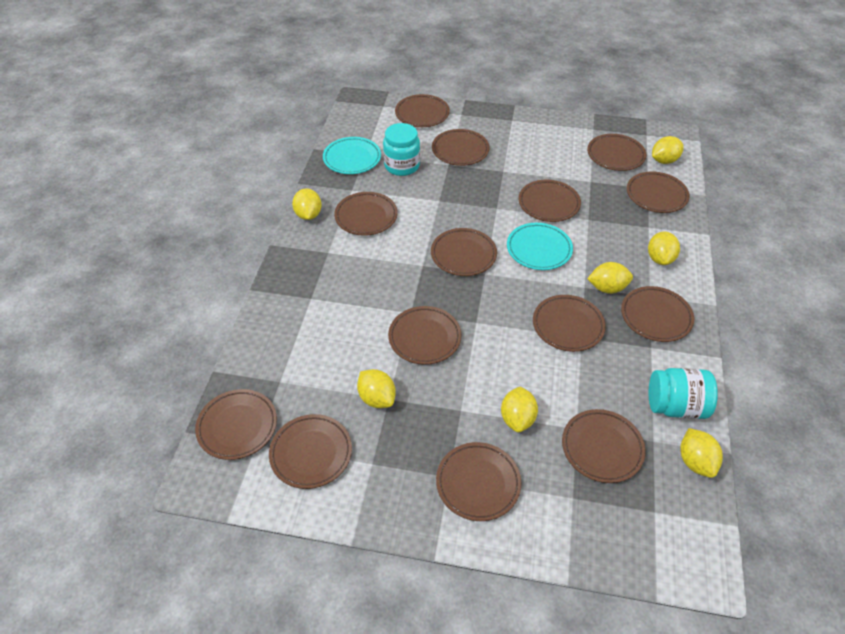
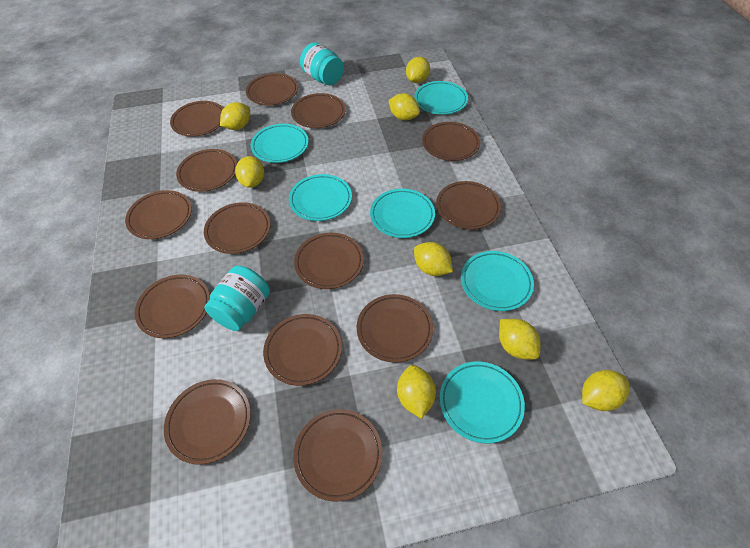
turquoise plate: [323,137,381,174] [507,223,573,270] = 2 -> [251,124,308,163] [289,174,352,221] [370,189,435,238] [414,81,468,115] [440,361,525,444] [461,251,534,311] = 6
yellow lemon: [292,188,322,220] [357,369,396,408] [501,386,538,432] [587,262,633,294] [648,232,680,265] [652,136,684,164] [680,428,723,478] = 7 -> [220,102,250,130] [235,156,264,188] [388,93,420,120] [397,365,436,419] [406,57,430,83] [414,242,453,276] [499,319,540,360] [582,370,629,411] = 8

